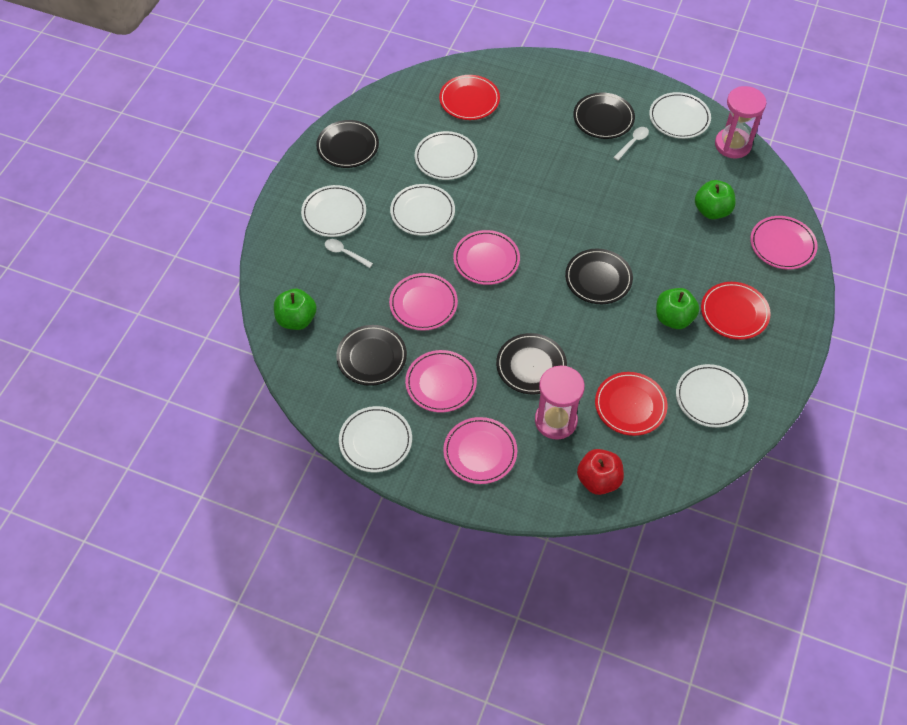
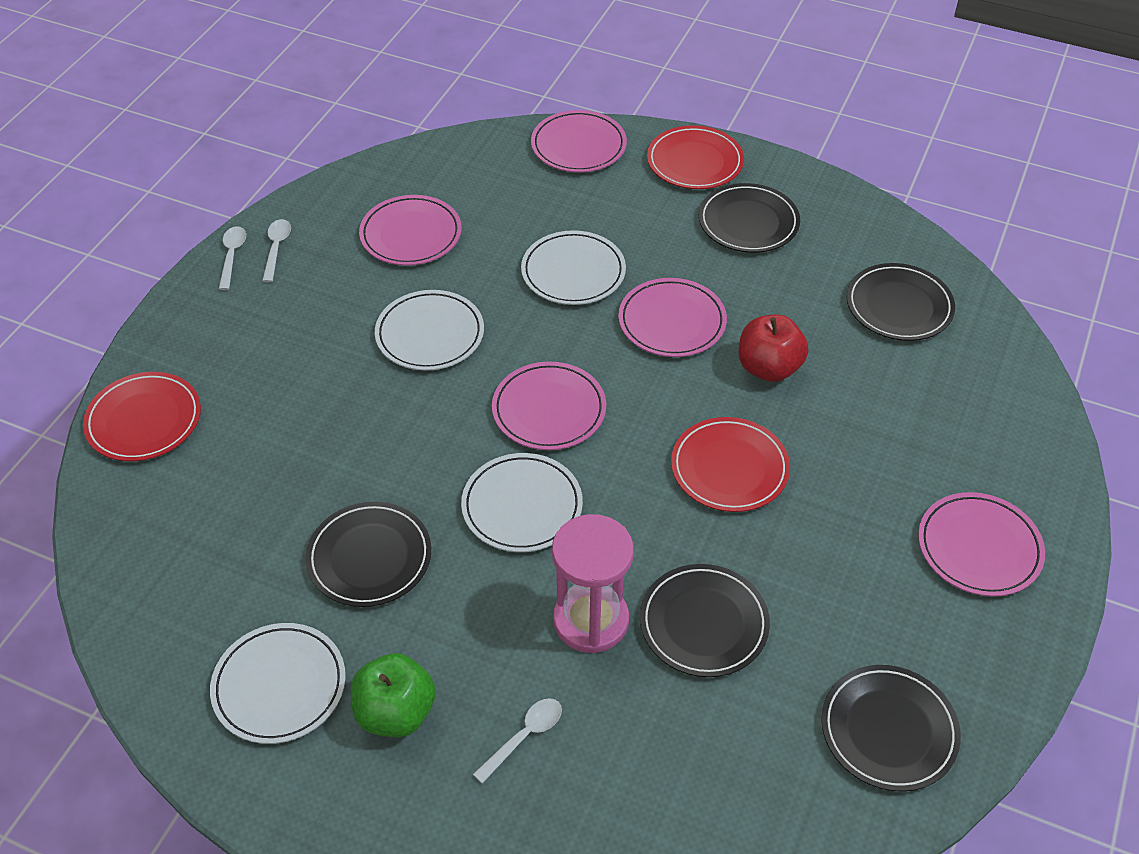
green apple: [274,289,317,330] [656,288,699,329] [695,180,736,219] = 3 -> [351,653,436,737] = 1
pink hourglass: [535,366,585,440] [715,86,766,158] = 2 -> [552,514,634,653] = 1
white plate: [301,185,366,237] [339,406,412,472] [390,184,455,236] [415,131,477,180] [649,92,711,139] [676,364,748,428] = 6 -> [210,623,346,744] [375,290,484,370] [461,453,583,552] [521,230,626,305] = 4
white spoon: [325,239,373,268] [613,127,649,161] = 2 -> [219,226,246,290] [262,219,291,282] [473,698,562,784] = 3

